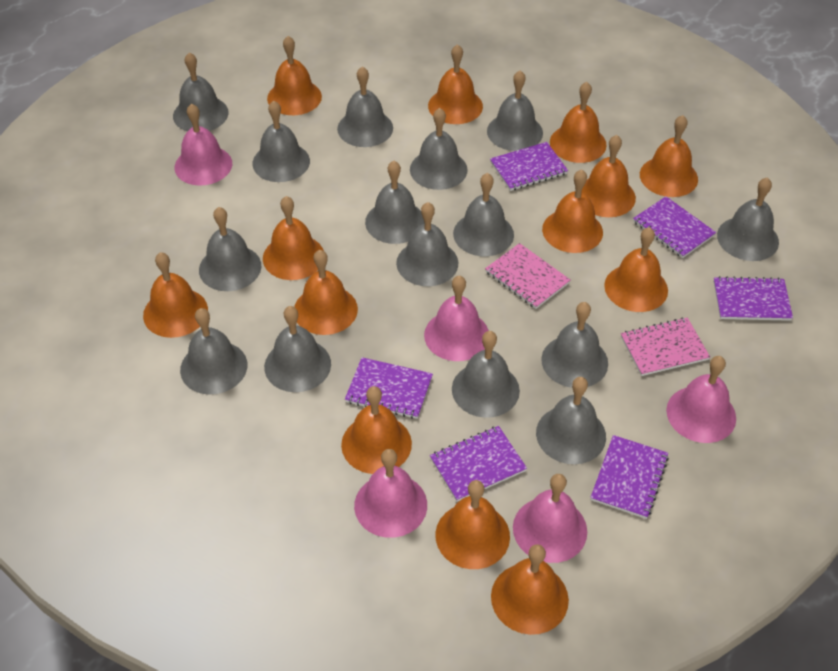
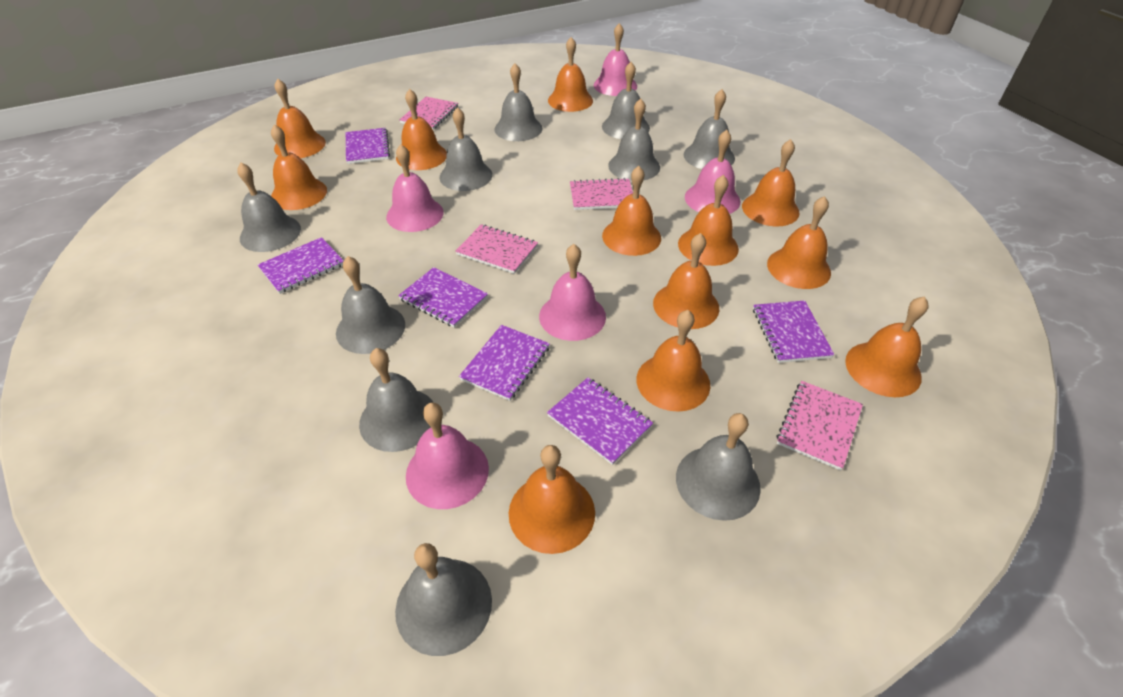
grey bell: [173,53,229,131] [180,308,247,395] [199,207,261,291] [252,100,310,182] [264,306,331,392] [337,66,393,147] [365,161,425,244] [396,202,458,286] [410,108,468,190] [452,331,520,418] [453,173,514,256] [487,70,543,151] [536,377,606,464] [541,302,608,388] [717,177,779,261] = 15 -> [237,162,301,252] [336,256,405,354] [359,348,434,452] [395,543,492,656] [440,107,492,191] [494,63,542,141] [602,62,650,139] [608,98,660,181] [676,413,761,521] [684,89,735,169] = 10
orange bell: [143,252,208,338] [263,196,324,280] [267,36,322,115] [294,250,358,335] [341,386,412,474] [428,44,483,124] [435,480,510,569] [491,544,569,635] [542,169,603,253] [550,82,607,163] [582,135,636,217] [604,227,668,312] [640,115,698,197] = 13 -> [271,124,327,210] [274,79,326,158] [396,89,447,170] [509,445,595,554] [548,37,593,112] [602,166,661,256] [637,310,710,412] [653,233,719,329] [678,175,739,266] [742,139,799,226] [767,196,831,289] [845,296,929,397] = 12
pink notebook: [485,243,570,309] [621,318,710,376] = 2 -> [399,97,458,130] [455,224,538,274] [570,178,633,210] [777,381,863,470] = 4

